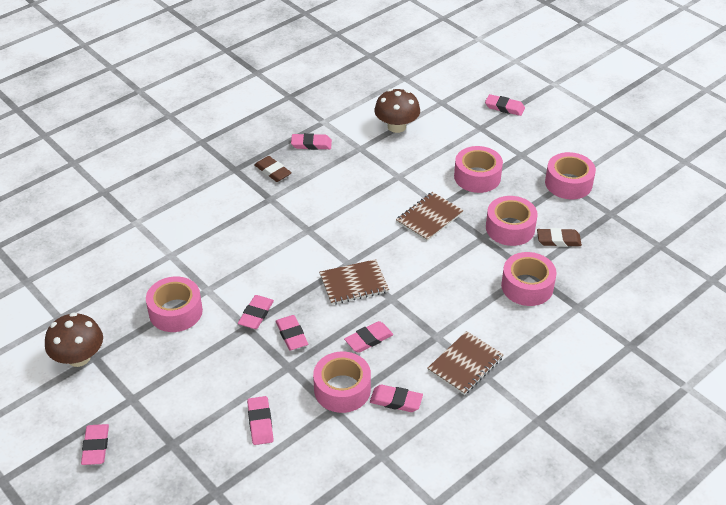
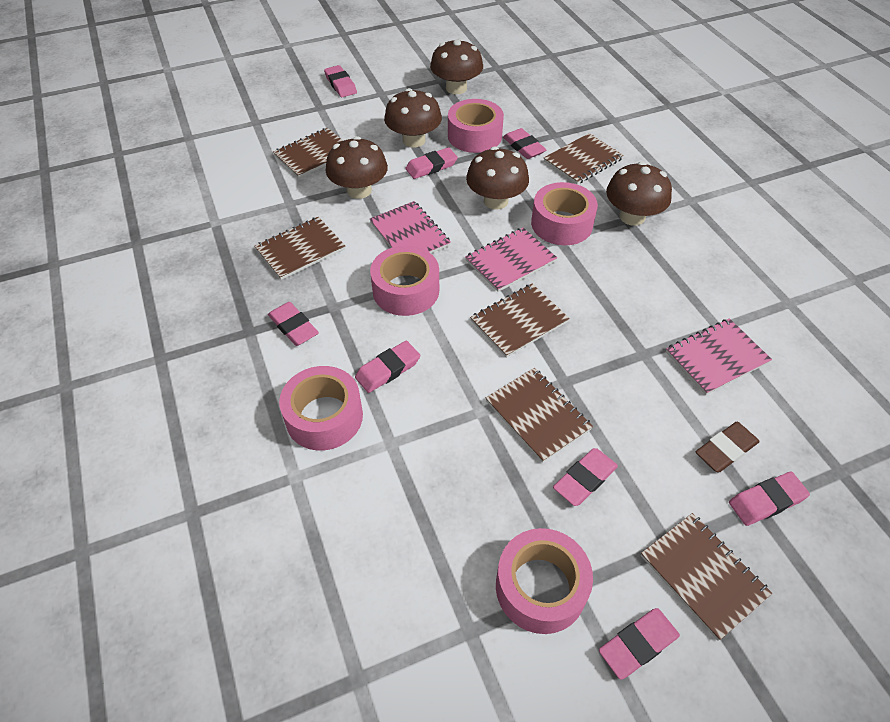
brown eraser: [254,156,292,182] [537,228,582,247] = 2 -> [696,422,760,473] = 1
brown mushroom: [45,312,103,367] [374,89,420,133] = 2 -> [326,136,388,199] [384,88,442,148] [430,38,483,94] [466,147,529,210] [606,162,672,226] = 5
brown notebook: [319,259,389,305] [396,192,464,241] [427,331,504,395] = 3 -> [254,217,345,280] [273,128,343,178] [470,284,570,358] [486,368,593,463] [544,133,624,184] [641,513,772,641] = 6
pink notebook: none = 0 -> [370,201,451,254] [465,228,557,292] [666,318,772,395] = 3
pink tape: [146,276,203,332] [313,352,371,413] [454,146,503,193] [486,196,538,246] [501,252,556,306] [545,152,596,199] = 6 -> [279,366,363,450] [370,246,439,316] [448,99,504,153] [496,528,593,634] [531,182,598,245] = 5

